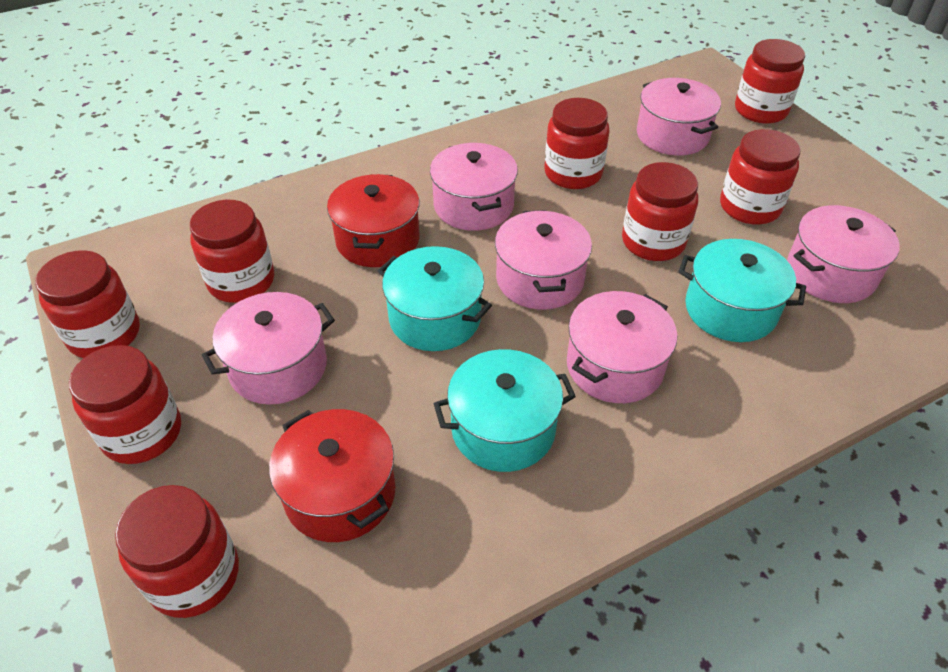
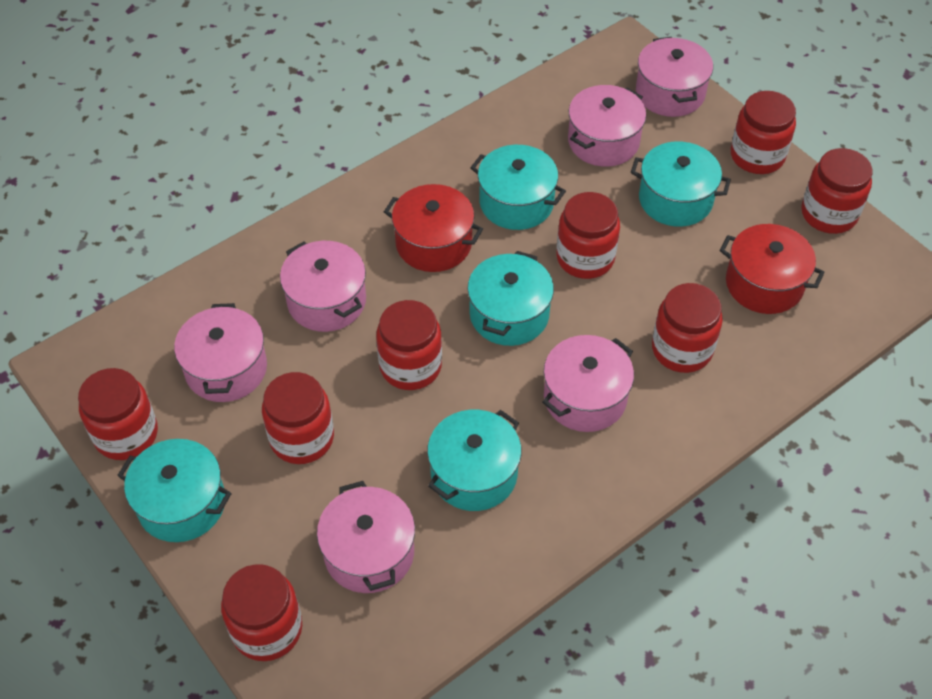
turquoise pot: [378,246,492,351] [434,349,576,472] [679,239,806,342] = 3 -> [117,439,232,542] [427,410,522,511] [467,251,554,346] [470,145,566,230] [631,141,731,227] = 5

